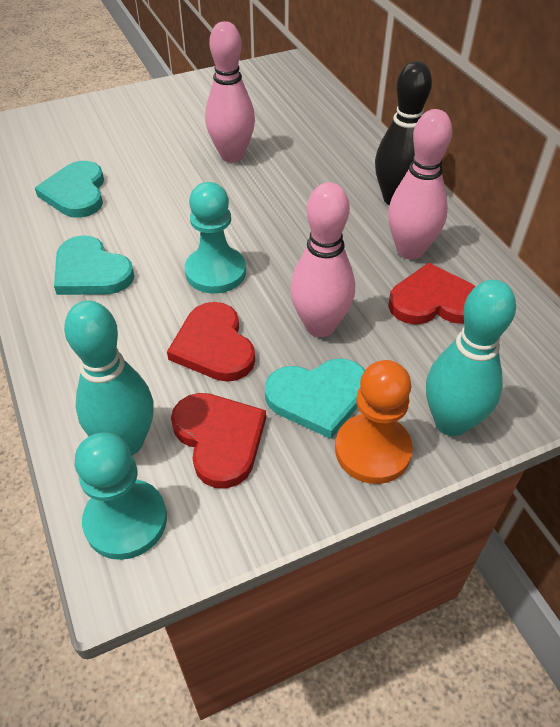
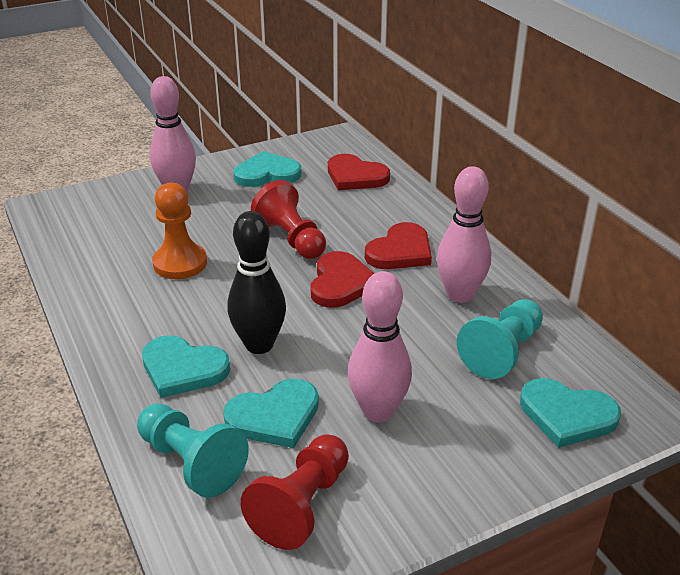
red pawn: none = 0 -> [241,434,349,550] [251,180,326,259] = 2
turquoise bowling pin: [64,301,154,456] [426,280,516,436] = 2 -> none = 0
turquoise heart: [35,161,104,218] [54,235,134,295] [265,359,365,439] = 3 -> [142,335,230,398] [223,378,319,448] [233,151,301,187] [520,378,621,448] = 4

